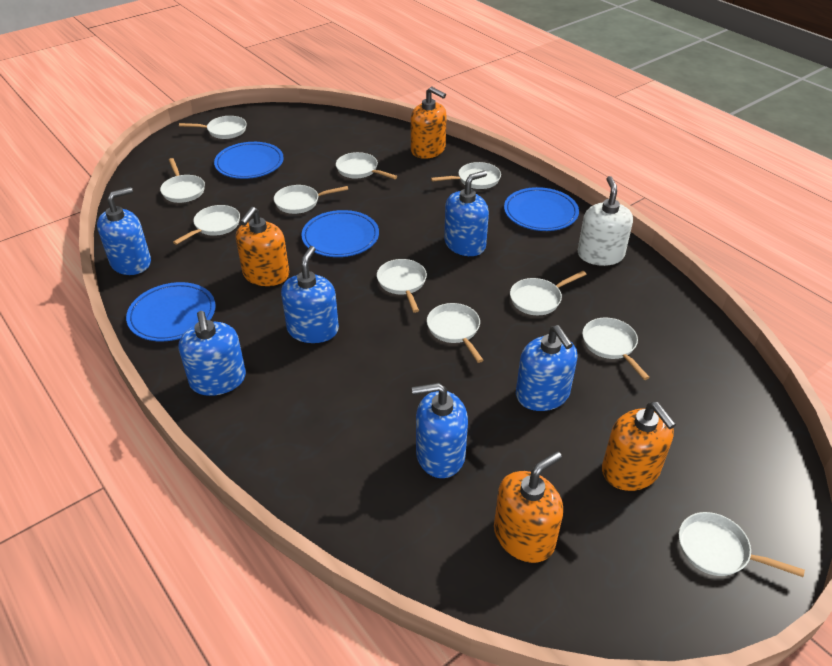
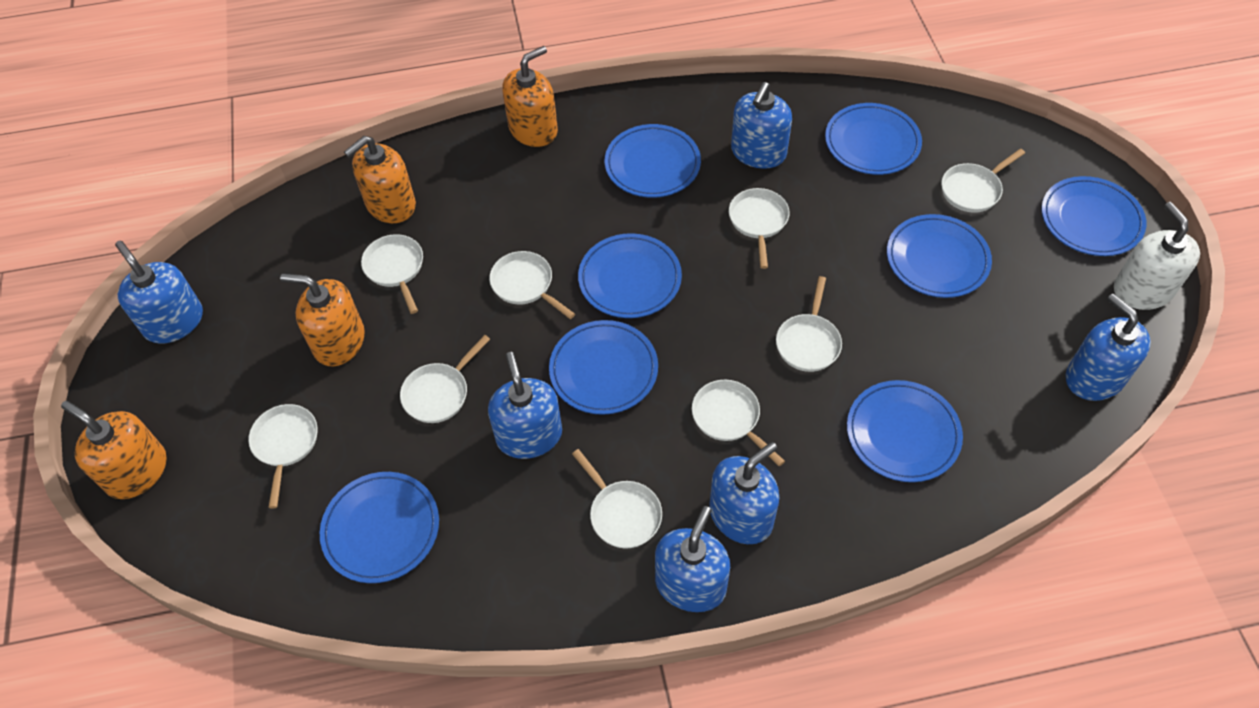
blue plate: [126,282,216,341] [214,142,284,179] [301,210,379,257] [504,187,579,231] = 4 -> [320,472,439,583] [549,320,658,415] [578,233,682,318] [604,124,701,198] [825,103,922,175] [847,380,963,482] [887,214,992,298] [1041,176,1146,256] = 8
white pan: [160,158,205,203] [173,205,240,245] [179,116,247,139] [274,185,348,214] [336,152,397,179] [377,259,427,313] [427,303,483,363] [431,162,501,189] [510,271,587,315] [582,318,650,380] [679,512,805,577] = 11 -> [248,404,317,509] [361,234,423,314] [400,335,490,423] [489,251,575,319] [572,449,662,549] [692,380,785,466] [729,188,790,269] [776,276,842,372] [941,148,1025,213] = 9

